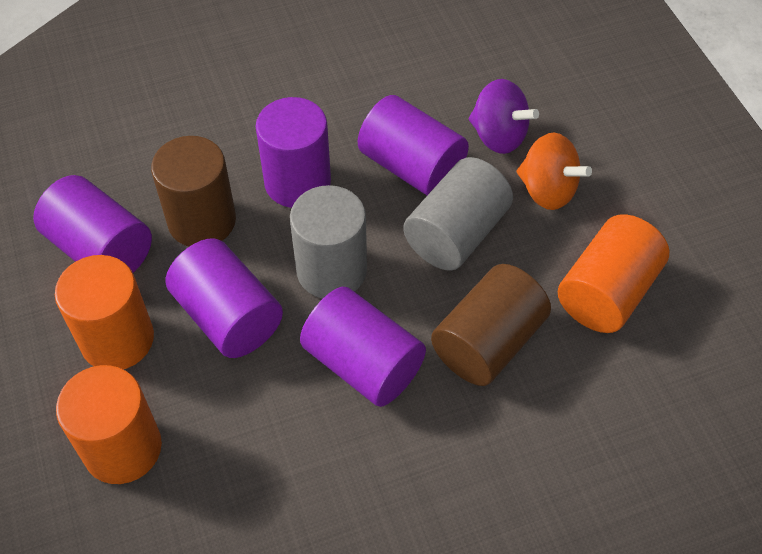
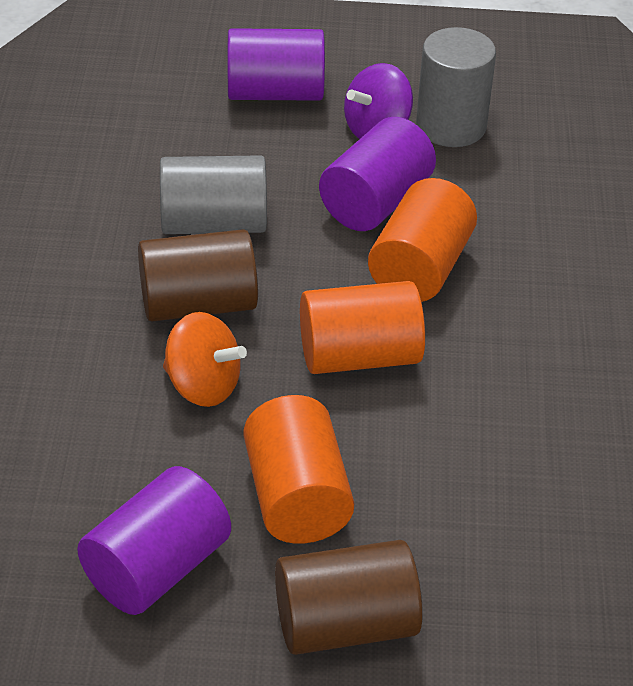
purple cylinder: [33,175,152,273] [166,238,283,358] [256,97,331,208] [300,287,426,407] [358,95,469,195] = 5 -> [77,466,231,615] [228,28,325,101] [319,117,436,231] = 3

